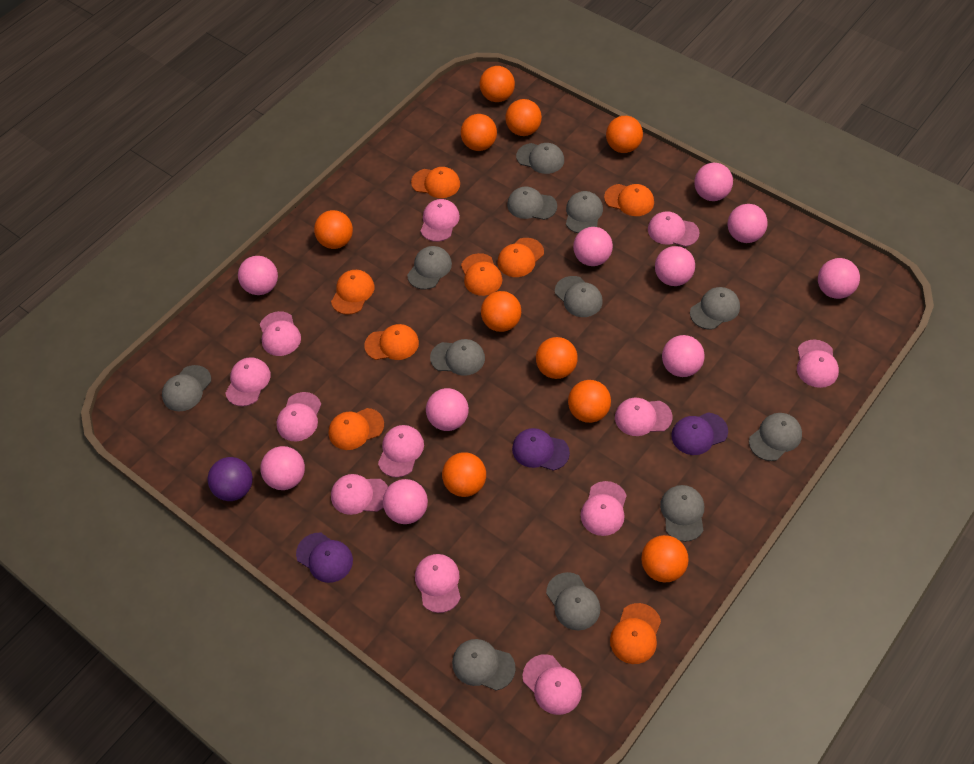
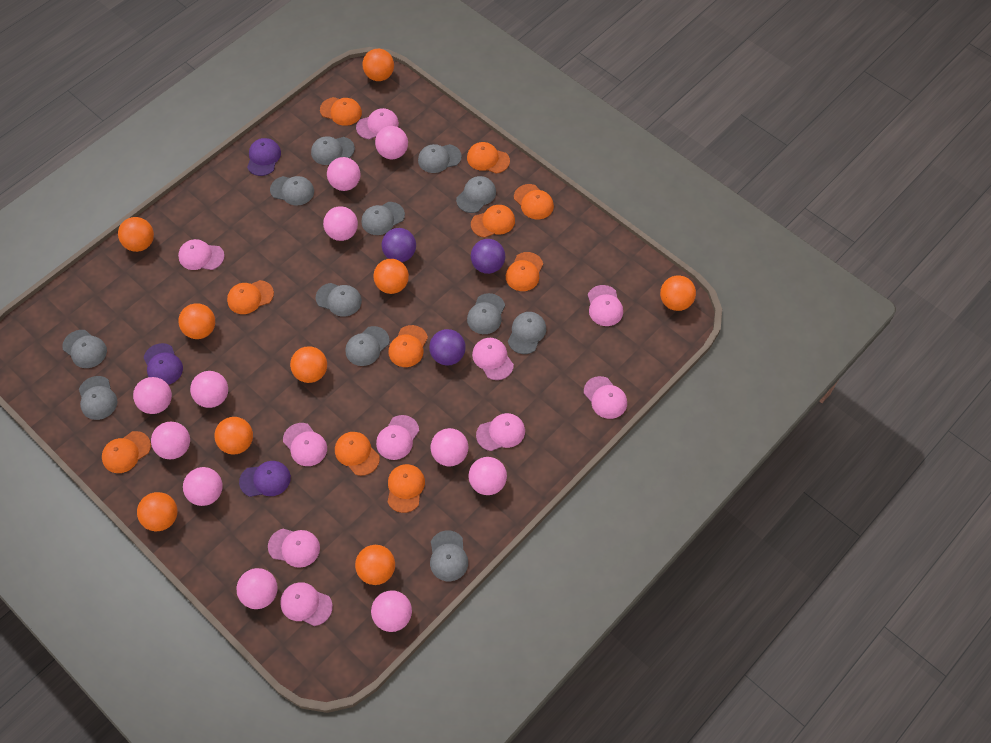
orange ball: [314,210,353,249] [442,452,486,497] [461,114,497,151] [480,66,515,102] [481,291,521,332] [505,99,542,136] [536,337,578,379] [568,380,611,423] [606,116,643,153] [641,535,689,582] = 10 -> [118,217,154,252] [137,492,178,531] [178,303,215,339] [214,417,253,455] [290,346,327,383] [355,545,395,585] [362,49,394,81] [374,259,409,294] [660,275,696,311] = 9
orange cap: [329,408,384,450] [331,270,374,315] [364,324,419,360] [411,167,460,198] [461,253,502,296] [497,238,544,277] [604,184,654,216] [610,603,661,664] = 8 -> [102,431,151,473] [227,280,274,314] [320,97,362,126] [335,432,380,476] [387,464,425,513] [389,325,428,367] [467,142,510,174] [471,205,515,238] [506,252,543,291] [514,184,554,219] = 10
pink ball: [238,256,278,295] [260,446,305,490] [383,479,428,524] [426,388,469,431] [573,227,613,266] [655,246,695,286] [662,335,705,377] [694,163,733,201] [728,204,768,243] [818,258,860,299] = 10 -> [133,377,172,414] [151,422,190,459] [183,467,222,506] [190,371,228,408] [237,568,278,609] [323,206,358,241] [327,157,361,191] [371,590,412,632] [375,126,408,159] [430,428,469,466] [468,457,507,495] = 11
pink cap: [225,357,271,406] [260,311,301,356] [277,392,321,441] [331,474,388,515] [378,425,424,477] [415,554,461,613] [420,199,460,242] [522,654,582,715] [580,481,627,536] [615,398,672,436] [648,211,700,247] [797,340,839,388] = 12 -> [178,239,225,270] [268,529,320,568] [280,582,333,626] [283,423,327,466] [356,108,399,139] [376,415,419,460] [472,338,514,380] [476,413,525,451] [584,376,627,419] [588,285,623,326] = 10
purple ball: [208,457,253,501] = 1 -> [382,228,416,262] [429,329,466,365] [471,239,505,274] = 3

